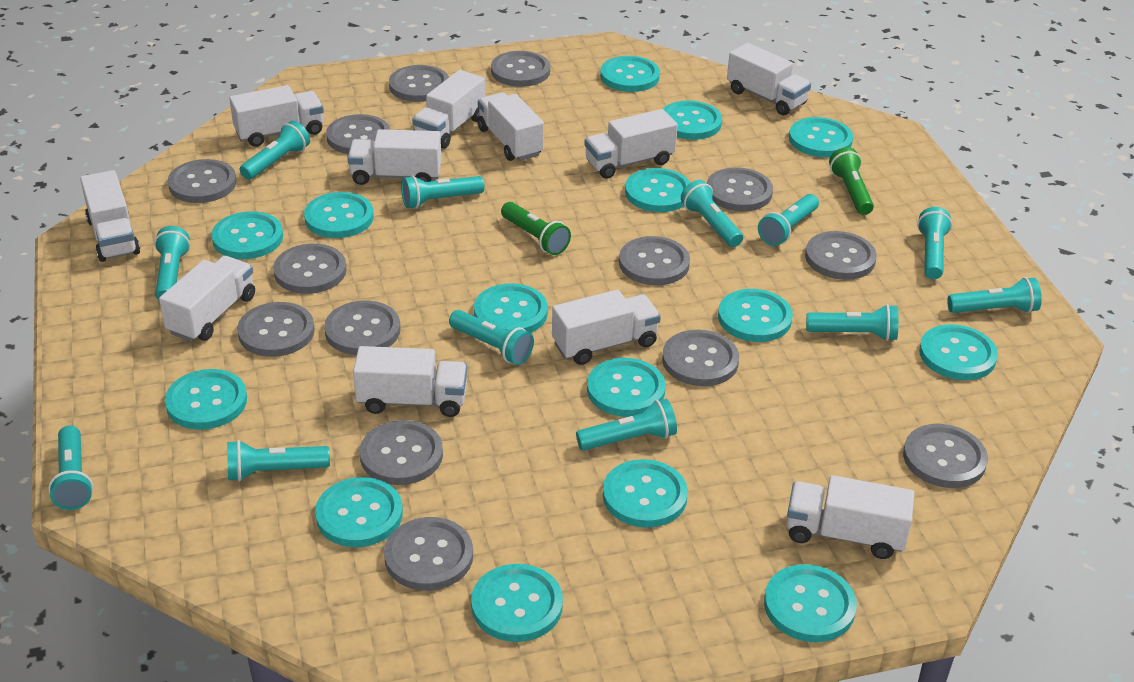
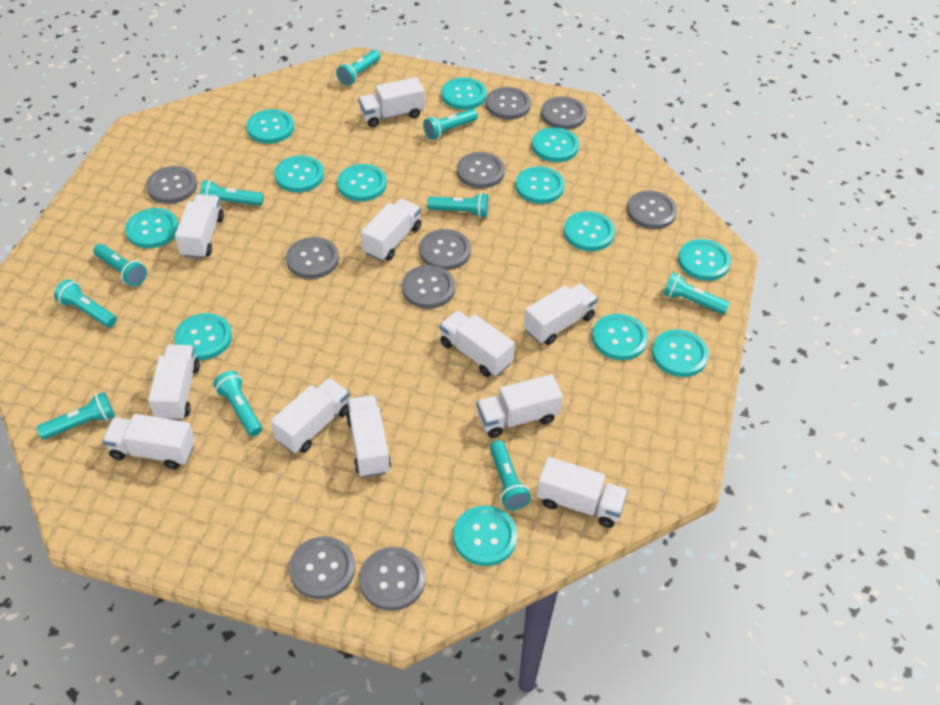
green flashlight: [501,202,571,255] [829,147,874,215] = 2 -> none = 0
grey button: [168,159,237,203] [237,302,315,357] [273,244,347,294] [324,301,401,355] [326,114,390,154] [360,420,443,485] [384,517,473,591] [389,65,449,102] [491,51,550,87] [619,236,690,285] [662,330,739,386] [707,167,773,211] [805,231,877,280] [903,424,988,488] = 14 -> [146,166,197,204] [286,237,339,279] [289,536,355,599] [359,547,426,611] [402,265,455,309] [419,229,471,270] [457,152,505,188] [486,87,531,120] [541,96,587,130] [627,191,677,229] = 10
turquoise button: [165,369,247,430] [211,211,283,259] [304,192,374,238] [315,477,403,547] [471,564,563,642] [474,283,548,333] [587,358,666,417] [600,56,660,92] [603,459,688,528] [625,168,690,212] [663,100,722,140] [718,289,793,342] [764,564,857,642] [789,117,853,157] [919,324,998,380] = 15 -> [125,208,178,248] [174,313,232,360] [247,109,294,144] [274,155,324,192] [337,164,387,201] [442,78,486,110] [453,506,517,566] [516,167,565,204] [532,127,579,162] [564,211,615,251] [592,314,648,360] [652,330,709,377] [678,239,731,281] = 13
turquoise flashlight: [48,425,93,510] [154,226,190,300] [227,440,330,481] [240,121,310,180] [401,175,485,209] [449,310,534,365] [576,399,677,451] [681,180,743,247] [758,194,819,246] [806,304,899,341] [917,207,952,279] [947,277,1042,313] = 12 -> [37,392,115,439] [54,279,117,327] [93,244,147,287] [200,180,263,206] [213,371,262,437] [336,50,381,86] [423,109,478,140] [427,193,489,218] [490,440,531,510] [663,272,730,314] = 10

